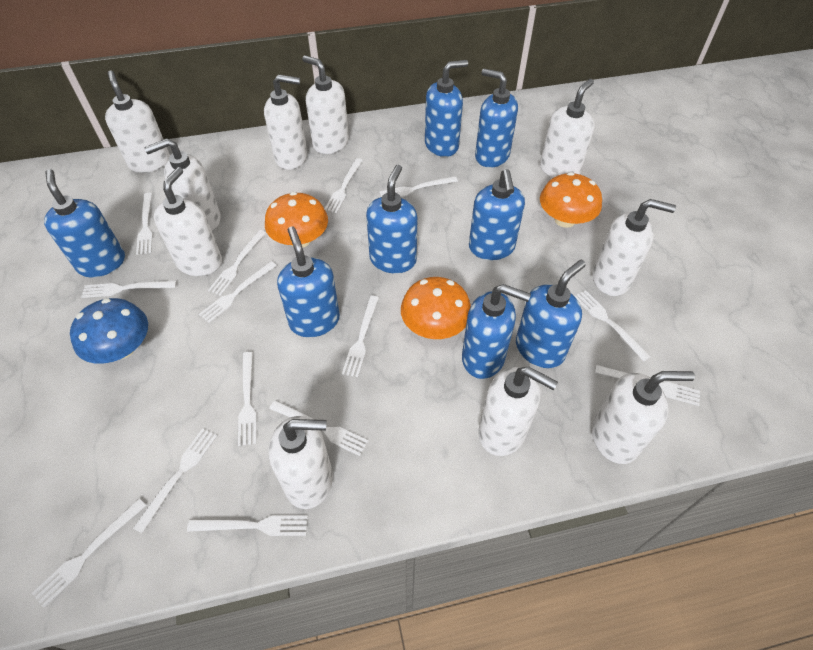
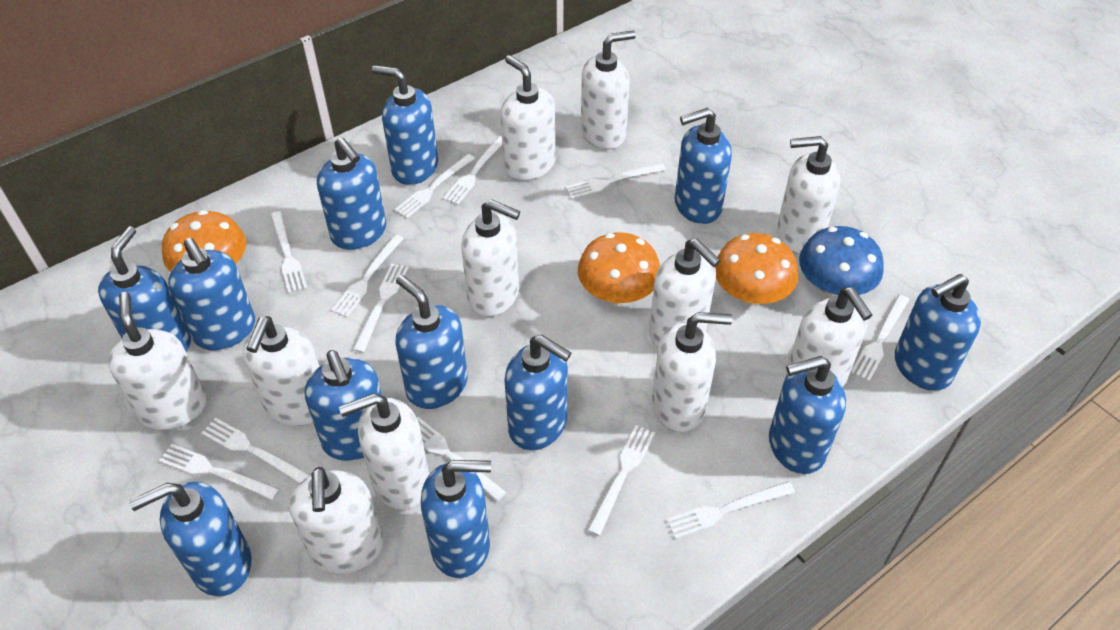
blue soap dispenser: [44,169,125,277] [277,226,340,337] [366,165,417,273] [425,60,468,157] [462,284,531,379] [469,169,525,260] [475,69,518,168] [516,260,586,368] = 8 -> [98,226,191,351] [129,482,251,596] [168,238,255,351] [305,350,382,461] [317,137,386,250] [372,65,438,185] [395,275,468,409] [421,460,491,578] [504,335,571,450] [675,108,732,224] [769,356,846,474] [895,274,981,391] = 12
white fork: [32,499,146,608] [82,281,177,298] [133,428,217,533] [136,193,153,255] [187,515,308,536] [199,261,277,323] [208,230,266,296] [238,352,257,446] [269,400,368,456] [325,158,363,213] [342,296,379,377] [380,176,458,197] [575,290,651,361] [595,365,700,406] = 14 -> [159,444,280,500] [201,418,311,483] [271,211,307,293] [331,234,404,317] [353,263,409,353] [394,154,475,218] [417,417,507,502] [443,136,502,205] [565,163,666,199] [587,425,655,536] [666,481,795,539] [851,295,910,381] = 12
white soap dispenser: [105,70,170,173] [144,138,221,231] [154,167,222,276] [264,74,307,170] [269,416,333,509] [302,55,349,154] [478,366,558,456] [540,79,595,178] [592,199,676,296] [592,371,695,464] = 10 -> [108,292,207,430] [243,316,320,426] [289,467,384,574] [339,393,429,510] [461,199,520,317] [501,55,555,180] [581,30,636,149] [649,238,721,347] [652,312,732,432] [777,136,840,254] [786,287,872,387] = 11

